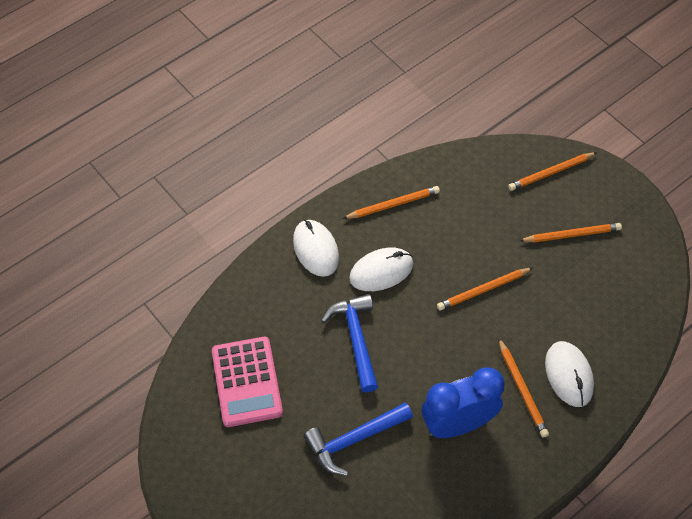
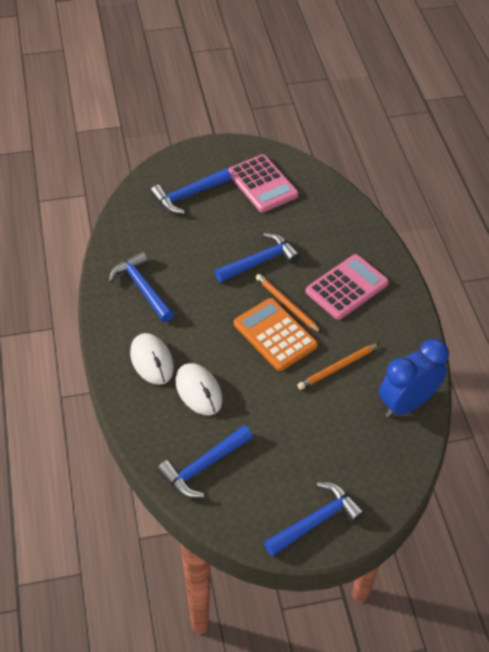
blue hammer: [304,402,413,476] [321,294,378,392] = 2 -> [109,251,174,322] [150,168,231,214] [157,425,253,498] [215,233,300,282] [264,482,365,556] = 5
orange calculator: none = 0 -> [234,298,318,371] = 1
orange pencil: [343,186,440,219] [437,268,533,311] [498,338,549,438] [508,152,597,191] [519,223,622,243] = 5 -> [256,274,322,333] [298,343,380,390] = 2
pink calculator: [212,337,283,427] = 1 -> [228,154,299,212] [306,254,389,320] = 2
white mouse: [293,220,339,277] [349,248,413,291] [545,341,594,407] = 3 -> [130,333,174,385] [175,363,223,415] = 2

